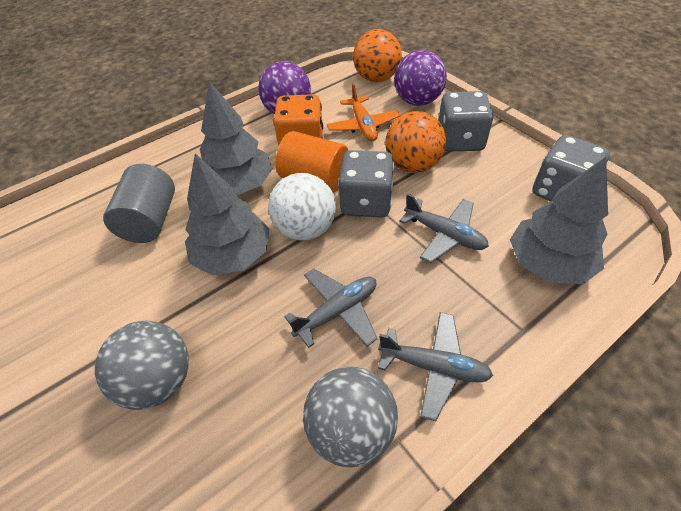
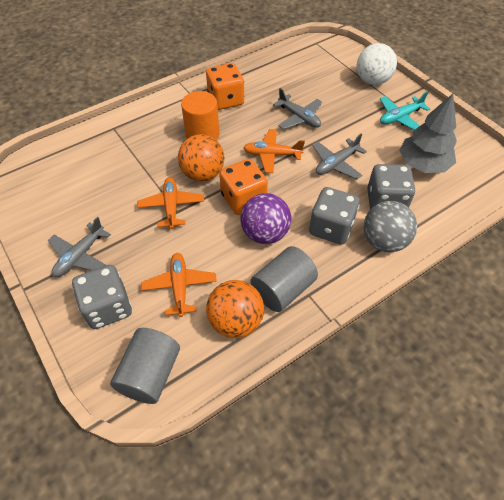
grey ball: [95,321,189,410] [303,367,398,467] = 2 -> [364,201,417,253] = 1
grey cylinder: [103,164,175,243] = 1 -> [110,328,180,404] [251,246,318,312] = 2
grey tree: [185,153,269,275] [200,81,273,195] [510,157,608,284] = 3 -> [399,94,457,173] = 1
orange dice: [274,94,323,147] = 1 -> [206,63,244,110] [219,159,268,215] = 2
orange plane: [327,83,401,141] = 1 -> [137,177,204,229] [141,253,217,317] [243,129,305,173] = 3
purple ball: [258,61,311,114] [394,50,447,106] = 2 -> [241,193,291,244] = 1
turquoise plane: none = 0 -> [380,92,430,130] = 1

